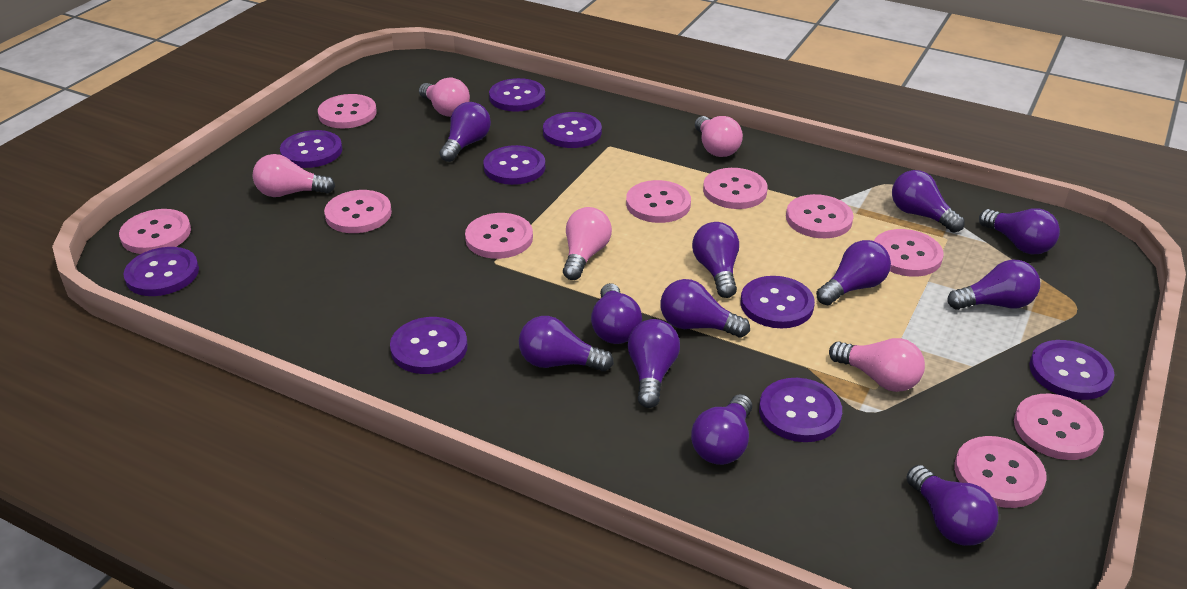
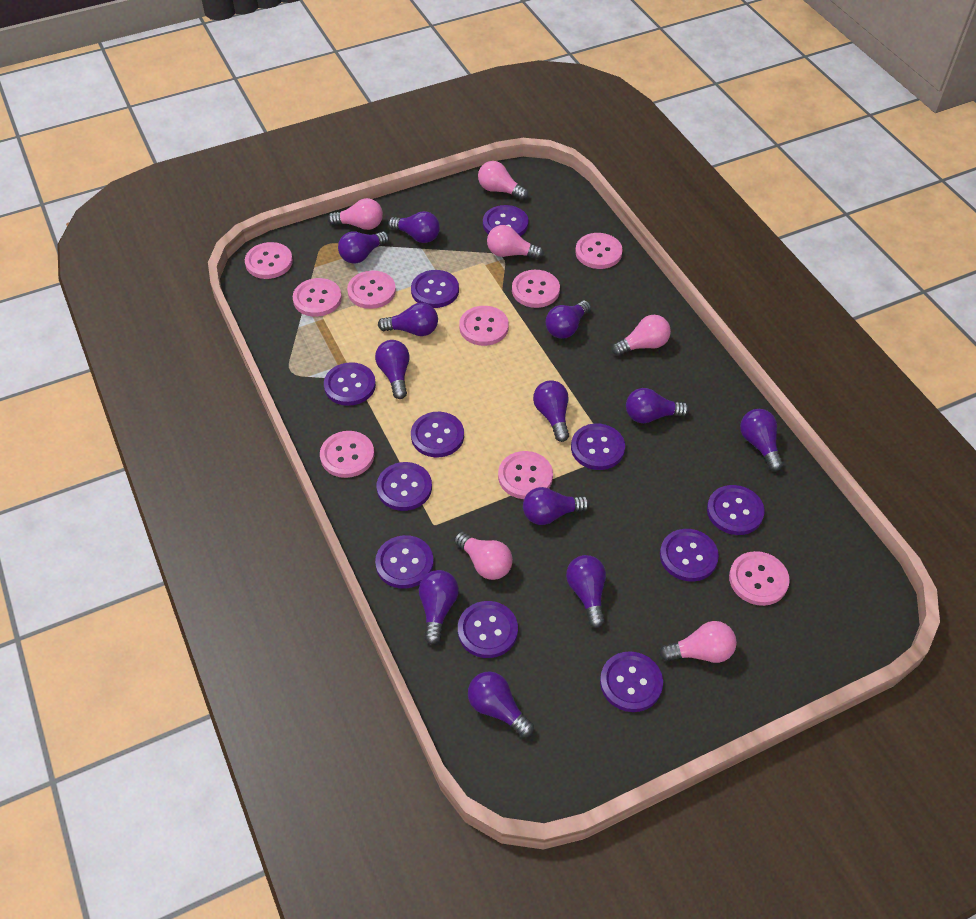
pink button: [119,209,191,254] [318,94,377,128] [324,190,392,233] [465,213,533,259] [626,180,691,223] [703,168,768,209] [786,194,854,238] [874,229,943,277] [954,436,1047,508] [1014,394,1104,460] = 10 -> [245,242,293,279] [293,278,342,317] [320,431,374,478] [347,271,396,309] [459,306,509,346] [498,451,553,499] [512,270,560,308] [575,233,622,269] [729,551,790,606] = 9
pink light bulb: [252,154,335,197] [419,78,470,117] [563,207,612,280] [695,116,743,157] [829,338,925,392] = 5 -> [328,198,383,230] [454,531,513,580] [478,161,528,200] [487,225,544,259] [612,315,671,356] [659,621,737,663] = 6
purple button: [123,247,199,296] [280,130,342,168] [390,317,468,374] [484,145,545,185] [489,78,545,112] [543,112,602,148] [741,276,815,328] [759,378,842,442] [1029,340,1115,400] = 9 -> [324,362,376,406] [375,535,434,589] [377,462,432,511] [411,270,459,308] [411,412,464,457] [458,601,518,658] [483,205,528,236] [571,423,625,470] [600,651,663,712] [660,529,719,581] [707,485,765,535] = 11

